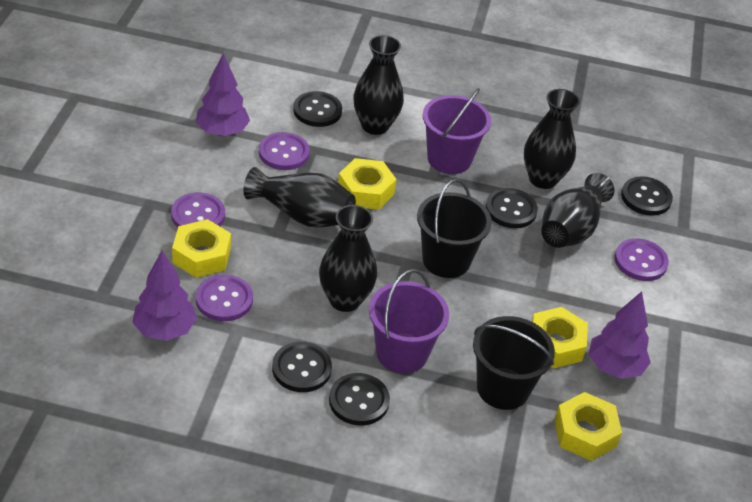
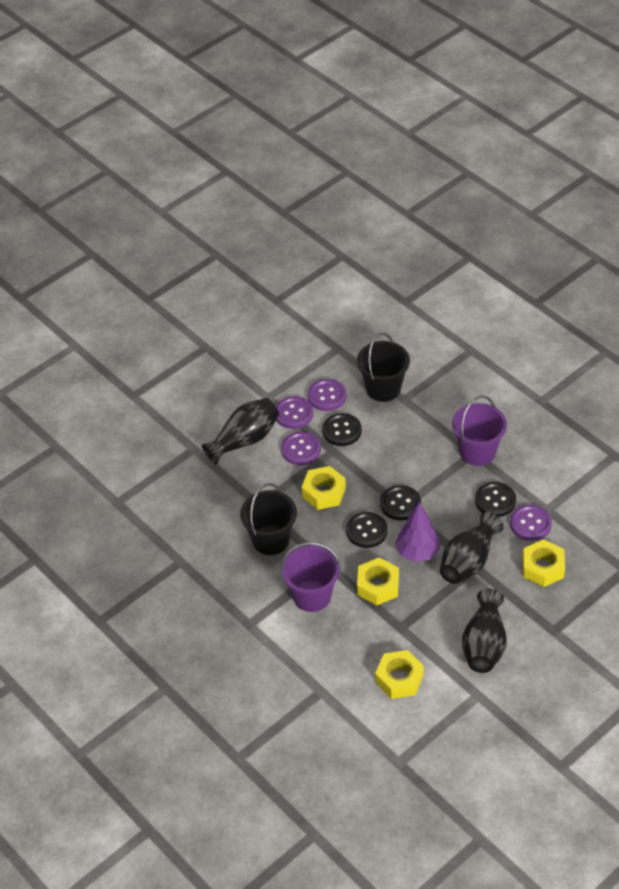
black button: [272,342,332,392] [293,91,342,127] [329,373,390,426] [486,188,538,228] [621,176,673,216] = 5 -> [322,413,362,446] [346,512,388,548] [380,485,421,520] [475,482,516,517] = 4
black vase: [243,167,356,228] [319,205,377,312] [353,35,404,135] [524,89,580,189] [541,173,615,248] = 5 -> [202,398,279,465] [440,512,503,584] [462,589,507,673] = 3
purple tree: [132,251,197,341] [196,53,250,136] [589,291,651,379] = 3 -> [395,503,440,562] = 1

